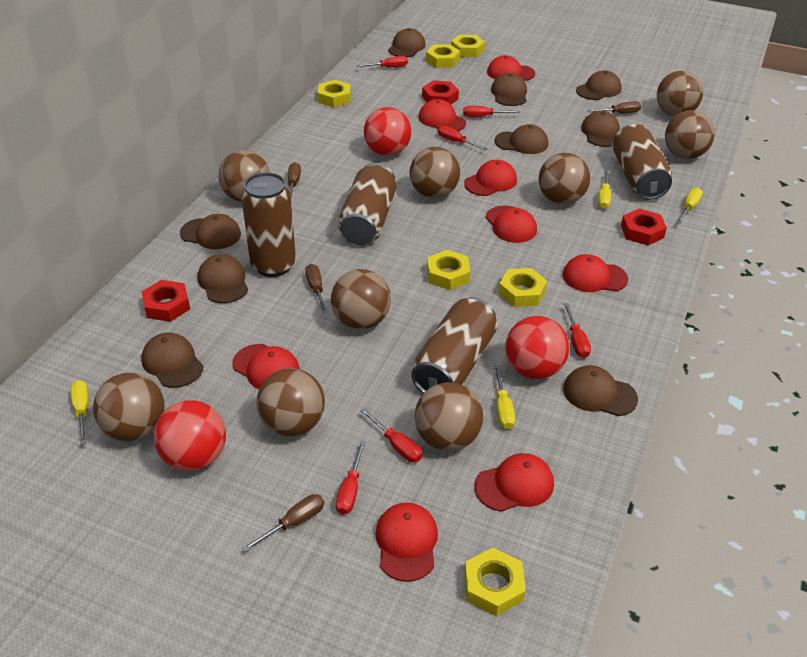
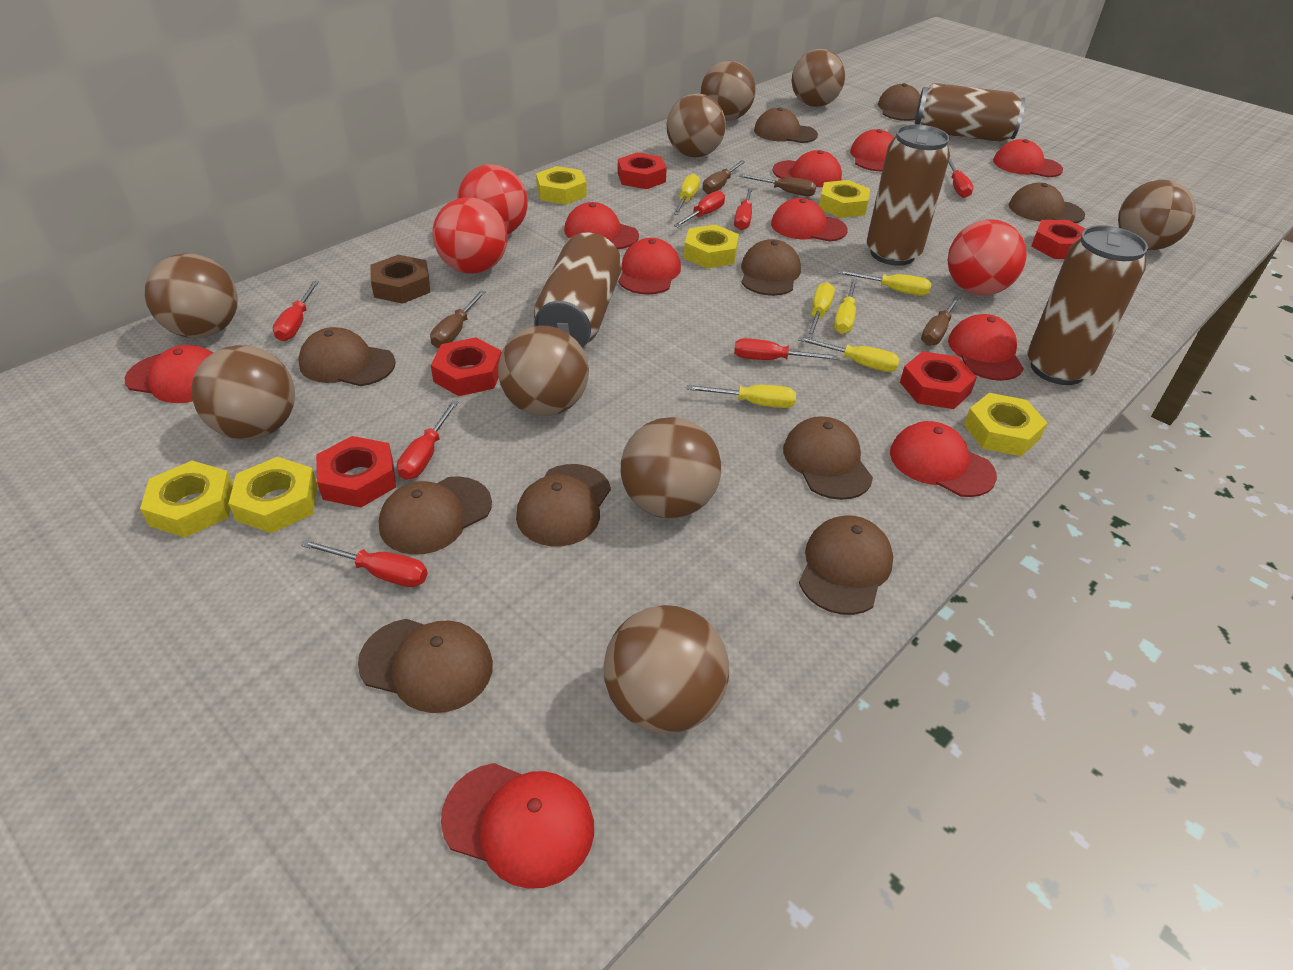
brown cap: [141,333,204,388] [180,214,241,249] [198,254,248,303] [388,28,426,57] [491,73,527,106] [495,124,548,154] [563,365,638,416] [576,70,622,100] [581,111,620,147] = 9 -> [298,327,396,386] [358,619,493,713] [379,476,492,555] [516,464,611,546] [741,239,801,296] [754,107,818,143] [783,416,873,500] [799,515,893,615] [878,83,920,121] [1009,183,1085,223] = 10
brown nut: none = 0 -> [371,255,430,304] = 1
red cap: [232,344,300,389] [375,503,438,582] [419,99,466,131] [464,160,517,196] [474,453,554,512] [486,206,537,243] [487,55,535,81] [563,254,628,292] = 8 -> [124,345,213,403] [441,763,594,889] [564,202,639,249] [618,238,681,295] [771,198,848,242] [773,150,842,187] [850,129,894,171] [890,421,997,497] [948,314,1024,381] [993,139,1063,177] = 10
red nut: [142,280,190,322] [422,80,459,105] [621,209,667,245] = 3 -> [316,436,396,508] [431,337,501,396] [618,152,667,189] [900,351,977,409] [1031,220,1085,259] = 5
red screwdriver: [336,441,366,515] [356,56,408,67] [360,408,422,462] [438,125,487,151] [463,106,520,117] [564,303,591,358] = 6 -> [273,281,319,341] [301,539,428,587] [397,400,459,480] [673,191,725,228] [734,187,753,230] [734,338,838,360] [948,159,974,198] = 7
yellow screwdriver: [70,380,89,445] [494,365,515,429] [598,170,611,209] [676,187,703,224] = 4 -> [673,174,700,215] [687,385,796,408] [798,336,900,372] [807,282,835,338] [834,279,857,334] [838,270,932,296] = 6

